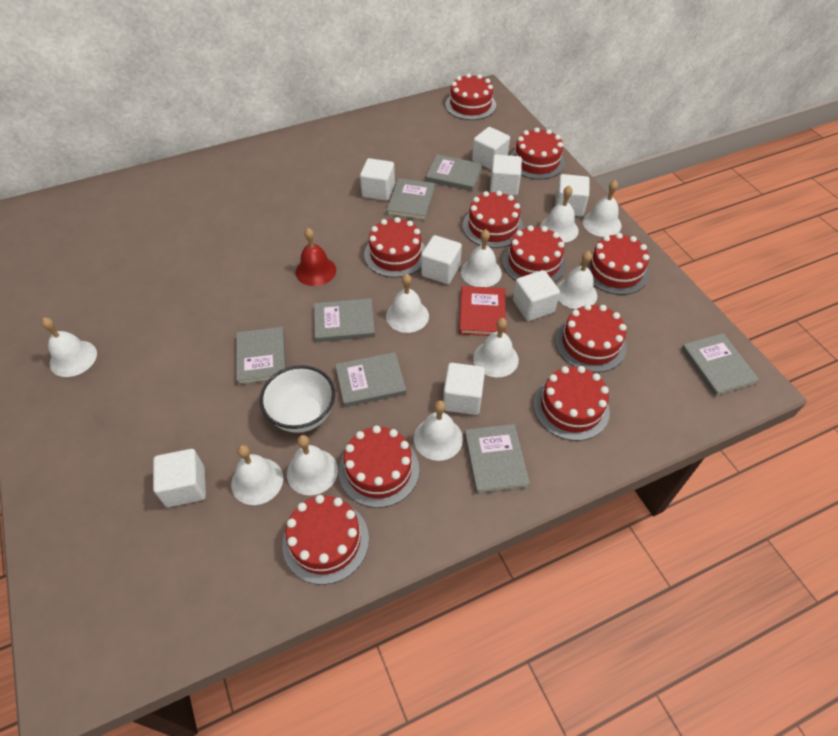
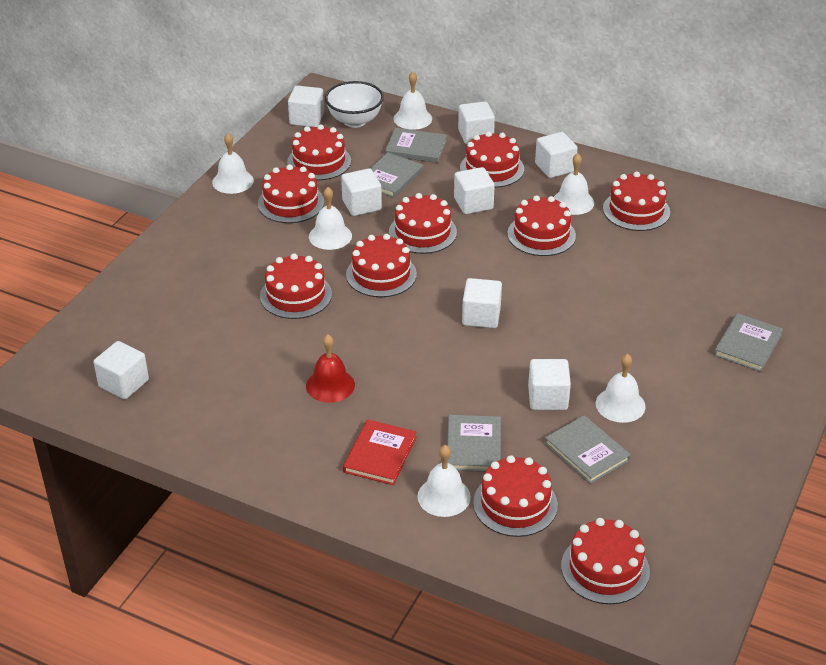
grey book: [236,327,286,385] [314,298,375,342] [335,352,406,407] [386,178,435,221] [426,155,482,191] [464,424,530,494] [681,333,759,397] = 7 -> [370,152,423,198] [385,128,447,163] [447,415,501,472] [545,415,631,484] [714,313,783,372] = 5
white bell: [41,318,97,377] [231,445,283,505] [287,435,338,495] [386,274,429,333] [414,400,463,461] [461,229,502,287] [473,318,519,377] [540,185,579,243] [557,251,597,309] [583,180,621,237] = 10 -> [212,133,254,194] [309,187,352,250] [394,72,432,130] [417,445,471,517] [554,153,594,215] [596,353,646,423] = 6

